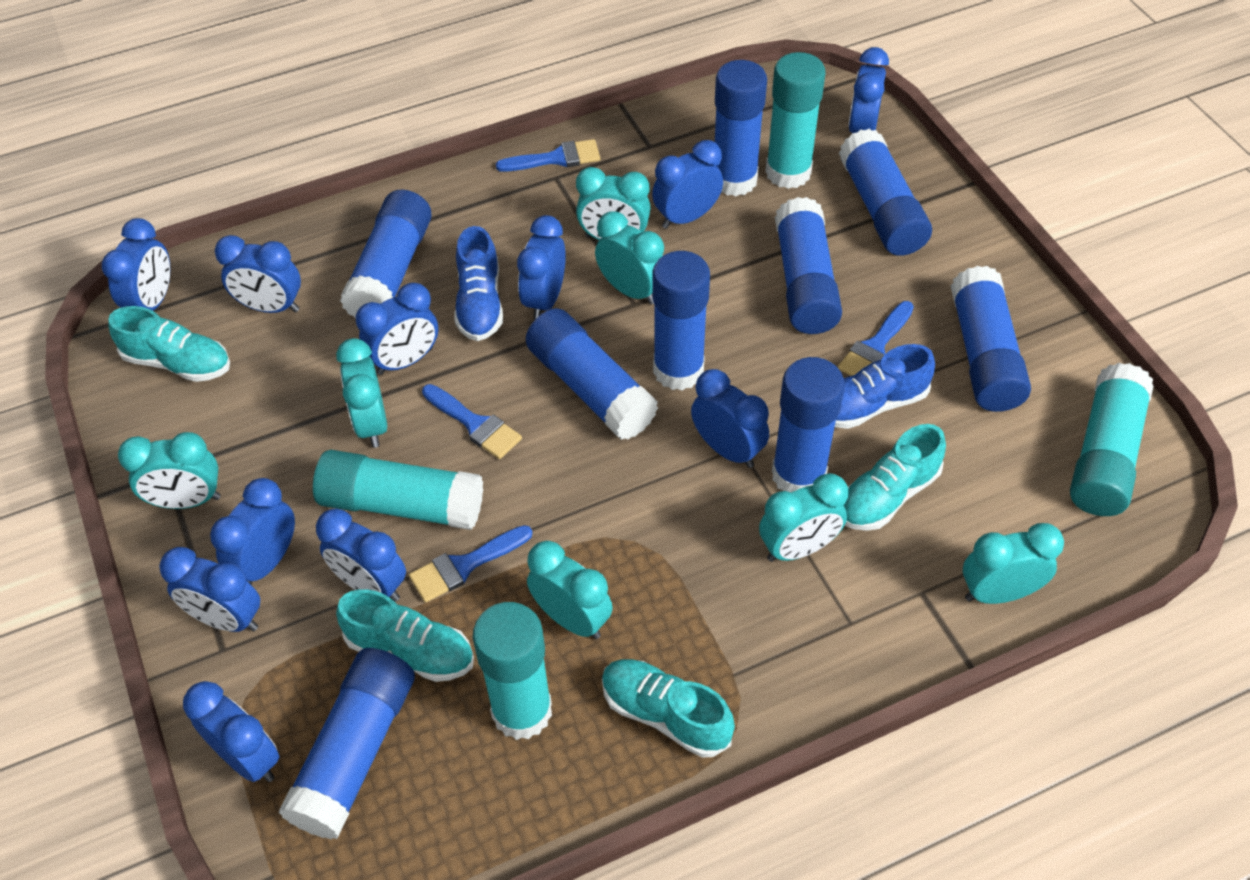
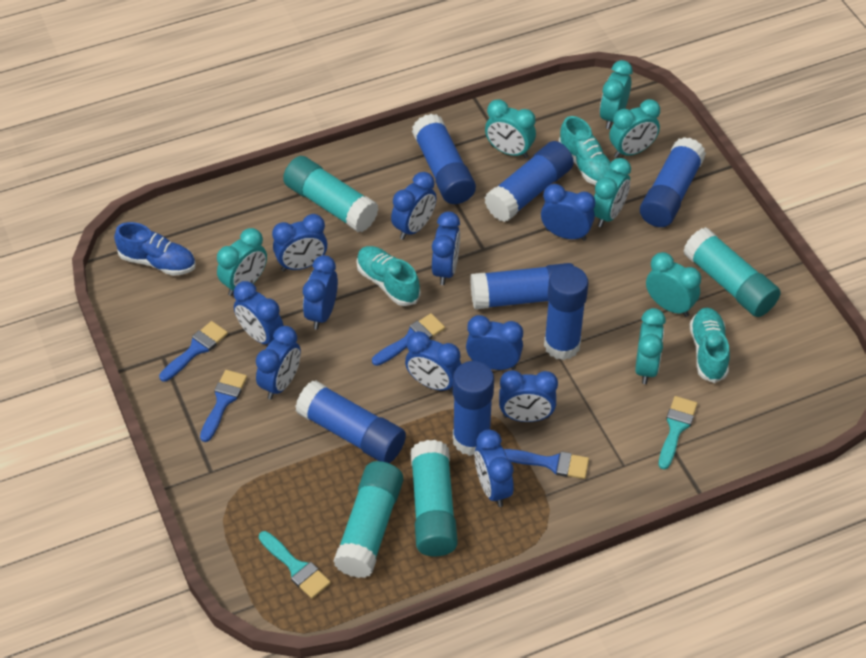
blue glue stick: [278,648,415,839] [340,190,432,319] [526,308,658,440] [652,251,710,390] [715,60,767,196] [772,357,845,492] [775,197,842,334] [839,128,932,256] [951,266,1031,412] = 9 -> [295,381,406,463] [412,114,476,204] [453,361,494,456] [470,263,574,309] [484,141,574,222] [544,265,589,360] [640,137,706,227] = 7
blue shoe: [455,226,503,341] [835,344,935,429] = 2 -> [114,222,196,276] = 1
turquoise brush: none = 0 -> [259,531,331,599] [659,396,698,469] = 2
turquoise shoe: [108,306,230,382] [336,589,474,682] [602,659,735,758] [844,424,946,531] = 4 -> [357,246,421,306] [559,116,611,185] [690,307,730,383] = 3

